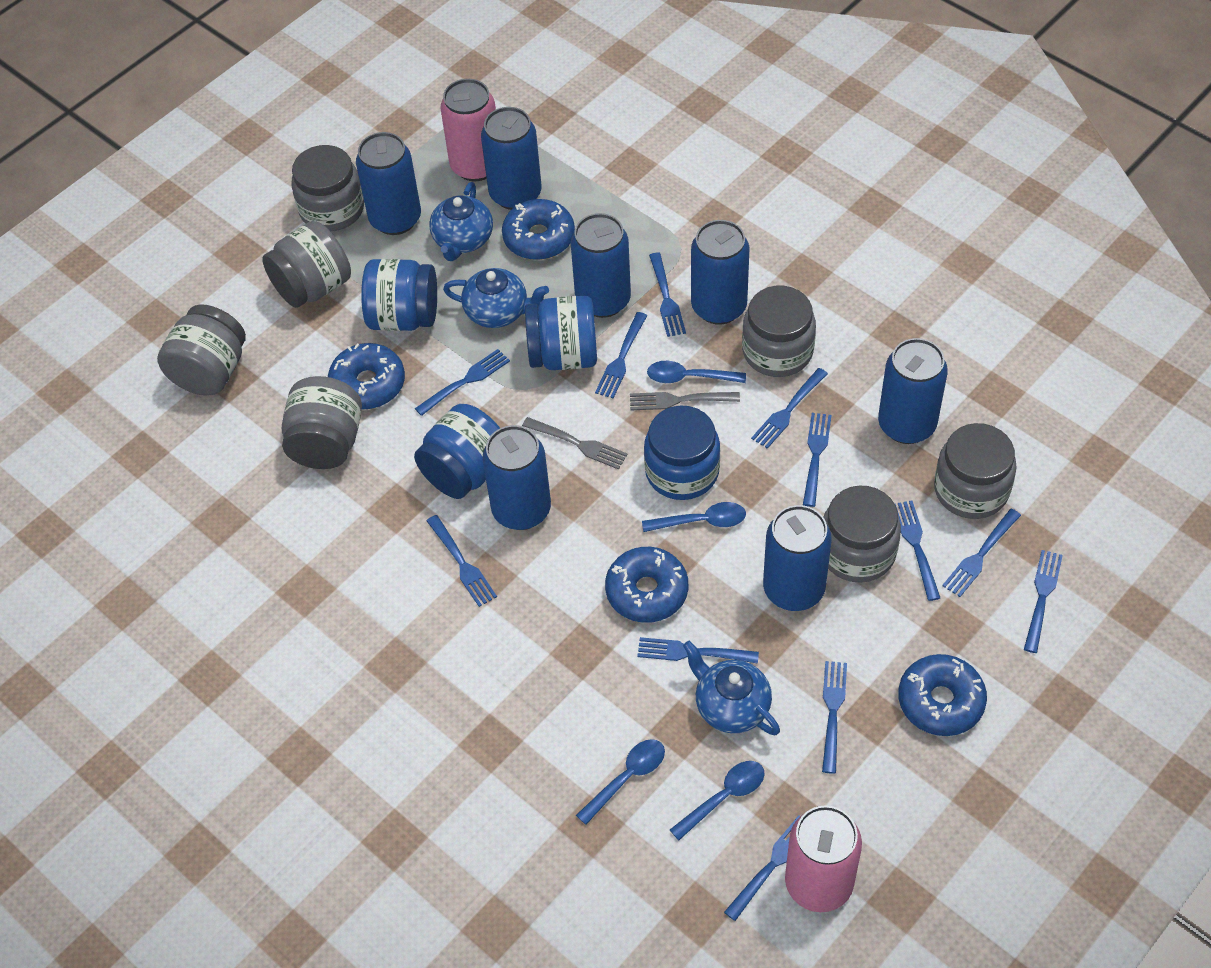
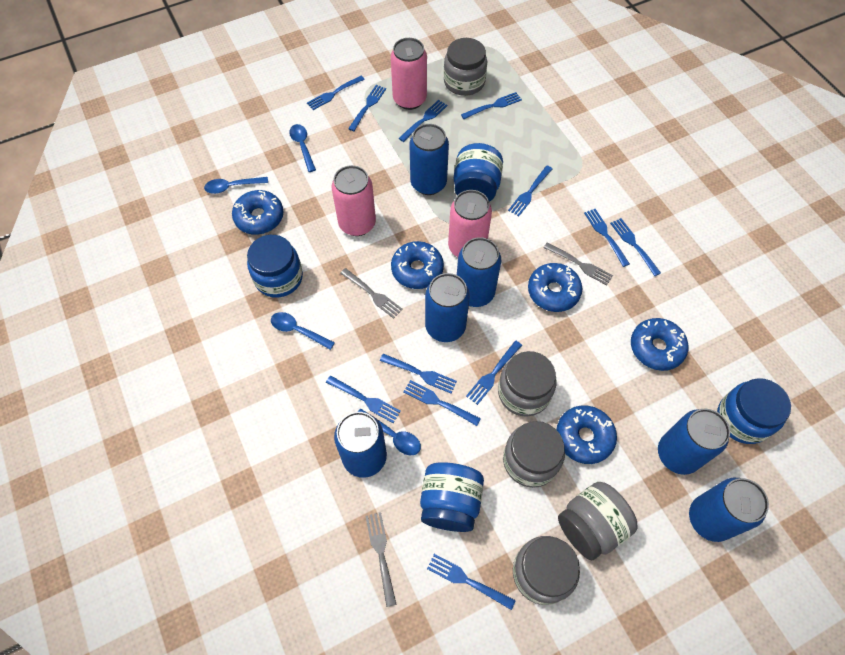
blue can: [356,132,421,235] [481,107,541,210] [482,425,551,530] [571,213,631,318] [691,220,750,325] [763,505,832,611] [878,338,948,444] = 7 -> [334,412,387,478] [409,124,449,195] [425,273,470,342] [457,237,501,307] [658,409,730,475] [689,478,769,542] = 6
blue donut: [328,343,405,410] [502,199,575,260] [605,547,688,623] [898,654,987,736] = 4 -> [232,190,284,235] [391,241,444,289] [528,263,582,312] [556,405,617,464] [631,318,688,371] = 5
blue teapot: [429,182,493,261] [443,268,549,328] [683,640,780,735] = 3 -> none = 0
grey fork: [522,417,628,470] [630,392,740,411] = 2 -> [340,268,403,319] [366,512,397,607] [544,242,613,285] = 3
grey jar: [157,304,246,396] [262,221,351,308] [282,376,362,469] [291,145,364,231] [742,286,816,377] [824,485,901,583] [934,423,1017,519] = 7 -> [444,38,487,96] [498,351,557,417] [503,421,565,488] [513,536,580,605] [558,482,637,560] = 5
pink can: [441,79,496,181] [785,805,862,912] = 2 -> [332,165,376,236] [391,38,427,110] [448,190,492,257] = 3

